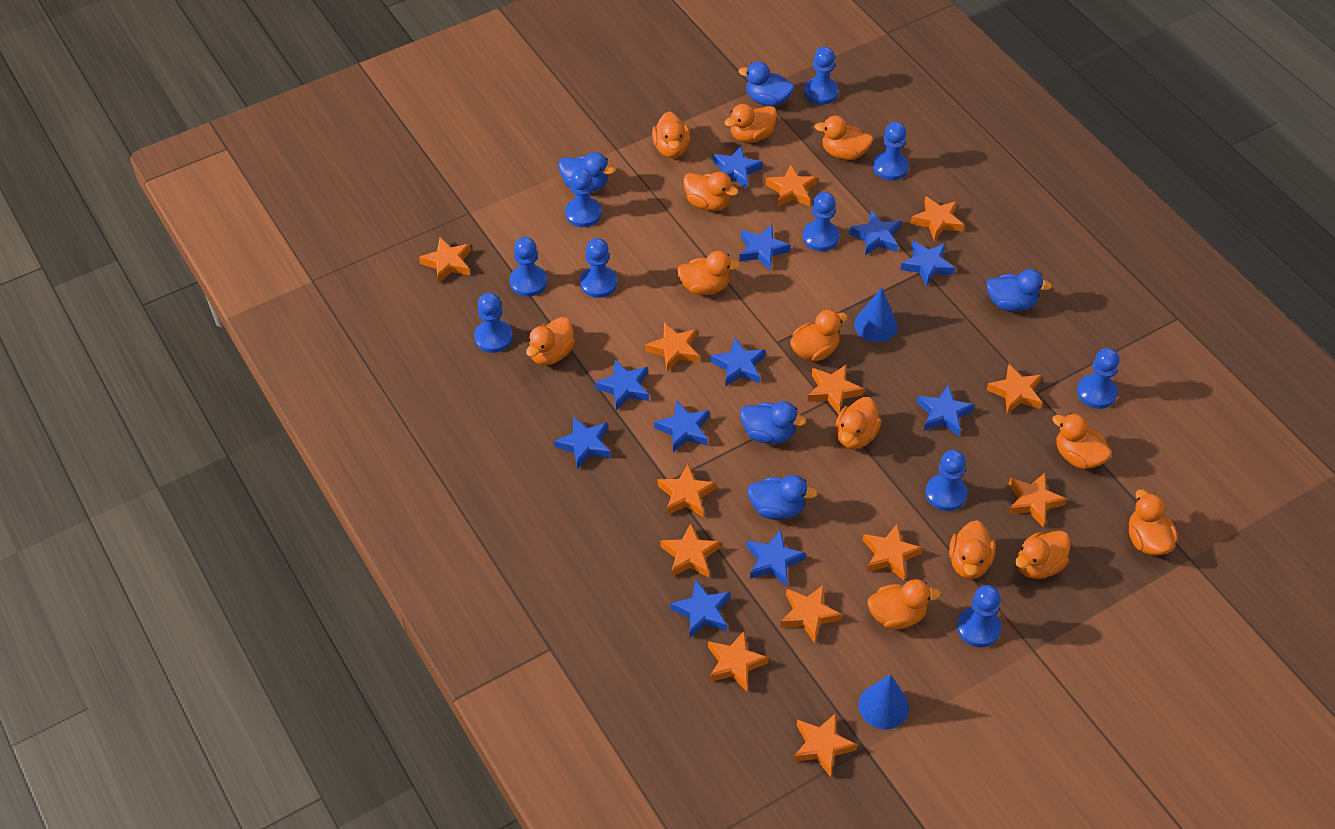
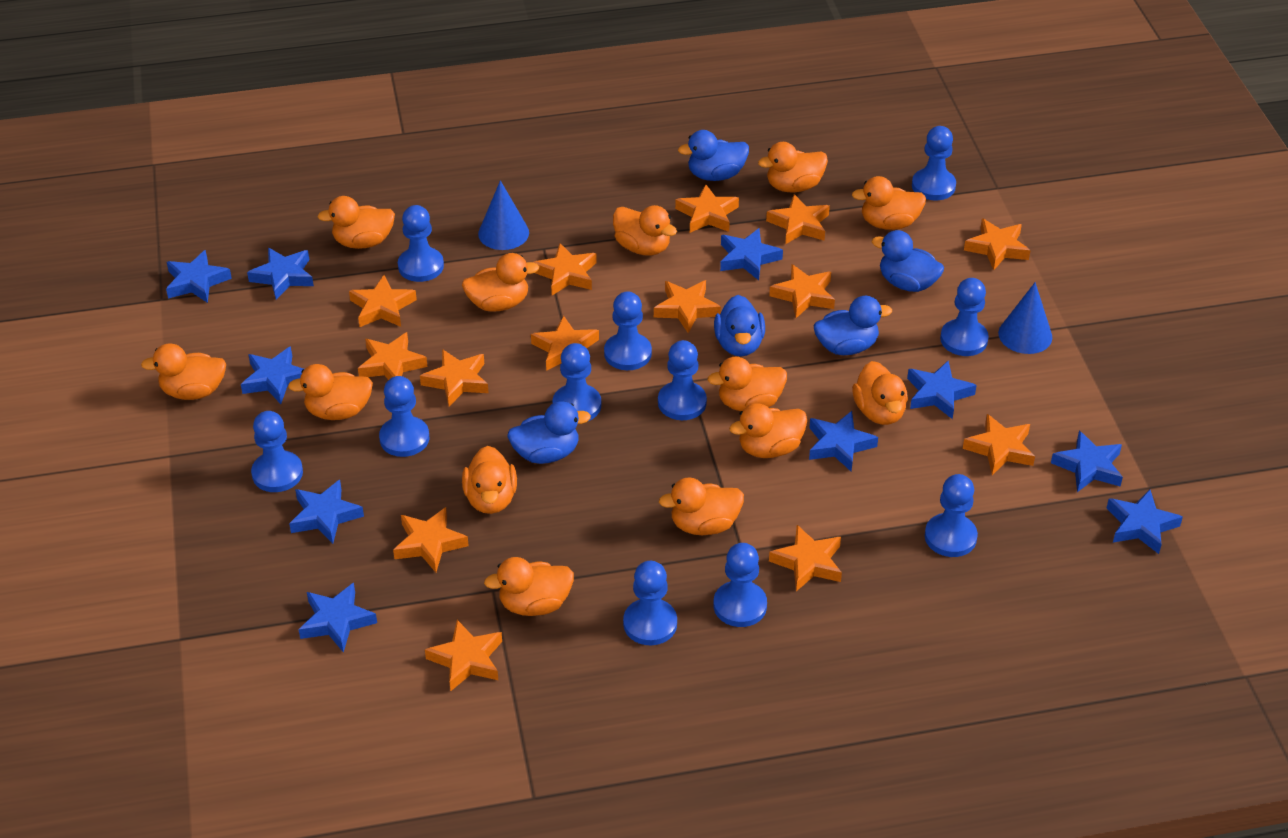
blue pawn: [474,292,513,353] [510,237,547,297] [565,168,602,227] [580,238,618,298] [802,192,839,251] [804,47,839,105] [873,122,909,180] [926,450,967,511] [957,585,1001,647] [1077,348,1120,409] = 10 -> [251,411,303,492] [379,376,429,457] [398,205,444,282] [552,343,601,421] [604,292,652,370] [623,561,677,645] [658,340,707,420] [713,543,767,627] [912,126,956,200] [925,474,978,557] [940,278,989,356] = 11
blue star: [554,416,610,469] [595,360,649,410] [654,401,709,452] [670,579,730,637] [710,338,765,387] [712,146,763,189] [739,225,791,270] [746,529,806,586] [849,210,901,255] [900,241,955,287] [917,385,975,436] = 11 -> [166,250,232,303] [241,346,303,404] [247,248,314,300] [289,480,364,544] [298,583,377,653] [720,228,783,280] [809,411,878,471] [907,361,977,419] [1051,431,1123,492] [1107,489,1183,554] = 10
orange star: [419,237,471,283] [645,323,699,372] [658,464,716,517] [660,523,721,578] [708,630,769,691] [766,164,818,207] [780,585,842,643] [793,713,857,777] [807,365,864,414] [863,523,923,581] [911,196,964,241] [987,364,1042,414] [1008,473,1067,527] = 13 -> [349,275,417,327] [358,332,427,380] [393,507,469,572] [420,349,489,406] [425,620,502,691] [531,315,599,371] [533,243,597,295] [654,280,721,333] [675,184,739,233] [766,194,830,244] [769,264,835,318] [769,525,842,591] [963,414,1035,475] [964,219,1031,270] = 14

